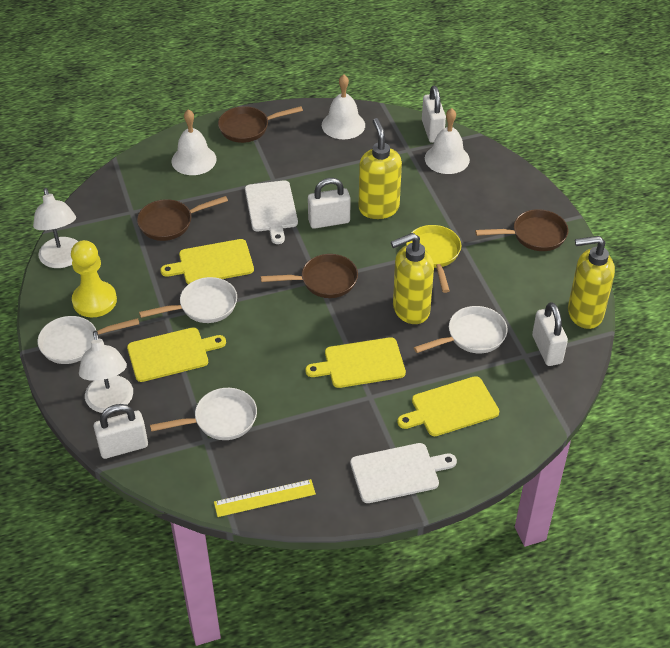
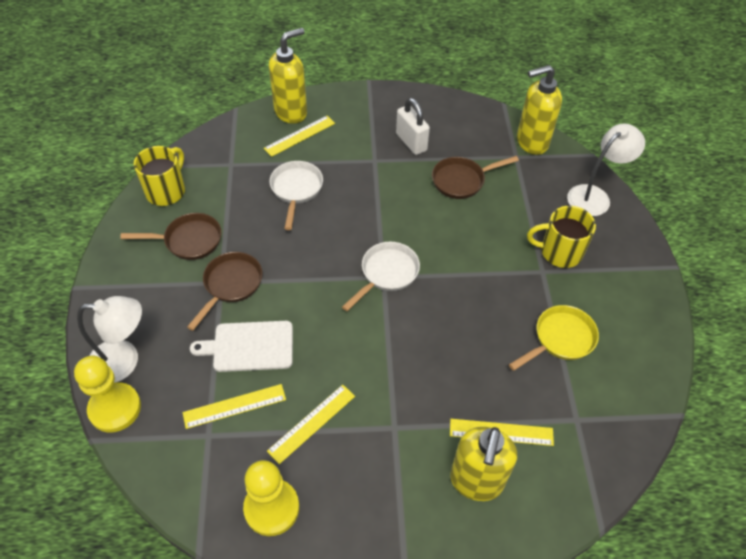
brown pan: [137,196,228,241] [218,106,303,143] [261,254,358,298] [475,209,568,251] = 4 -> [120,213,221,260] [187,252,262,331] [432,156,519,199] = 3
white bell: [171,109,217,175] [322,74,365,139] [425,108,470,174] = 3 -> none = 0
white cutting board: [245,180,298,244] [350,443,457,503] = 2 -> [190,321,293,372] = 1
white padlock: [94,404,148,459] [308,178,351,229] [422,86,446,143] [532,302,568,366] = 4 -> [396,98,430,155] = 1
white pan: [38,316,139,364] [139,277,237,323] [150,388,257,440] [414,306,508,353] = 4 -> [269,161,323,230] [342,242,420,311] = 2
yellow cutting board: [127,327,226,382] [161,239,254,284] [306,337,406,388] [397,376,499,436] = 4 -> none = 0
yellow mug: none = 0 -> [134,146,185,206] [527,206,596,268] = 2
yellow pawn: [71,240,117,317] = 1 -> [74,356,141,432] [243,460,299,536] = 2
yellow ruler: [214,479,316,517] = 1 -> [183,384,286,429] [264,116,335,157] [267,385,355,464] [450,419,554,446] = 4

